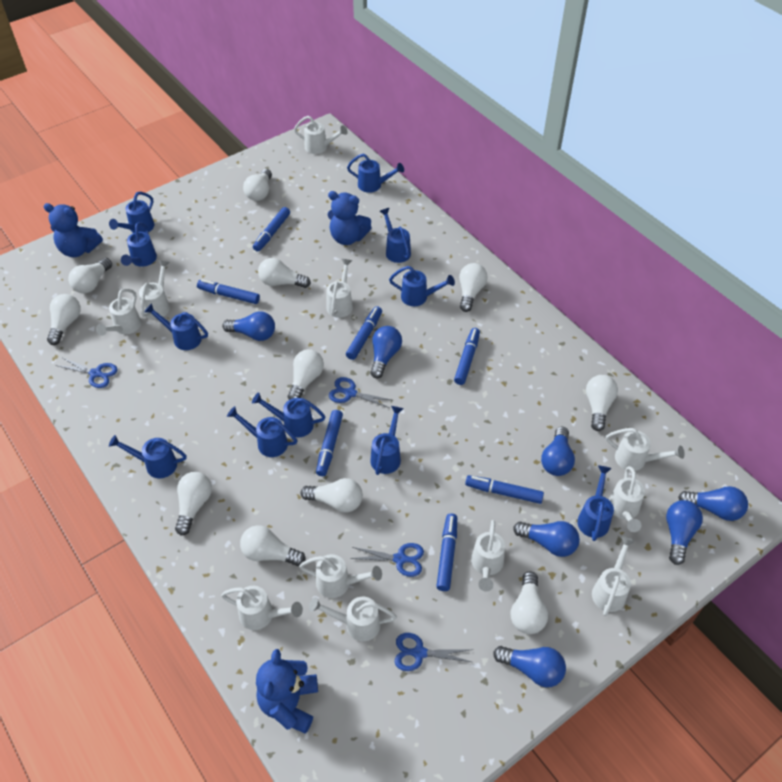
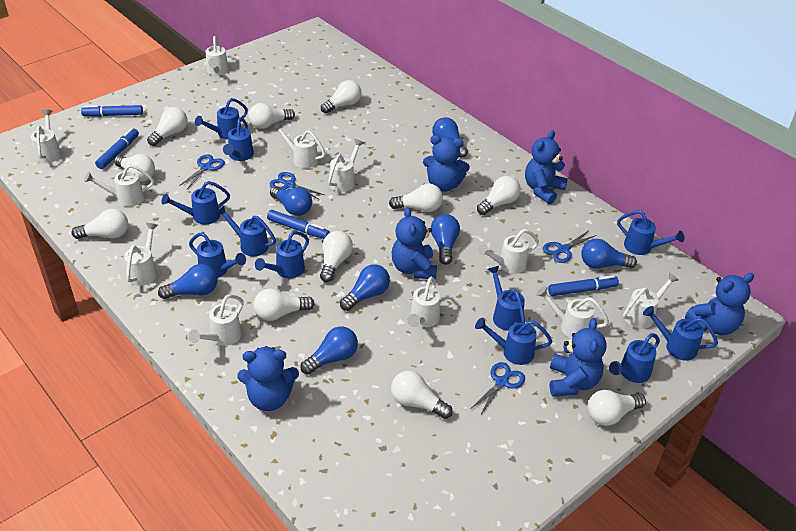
blue marker: [197,279,260,304] [253,207,290,252] [316,410,343,476] [346,306,382,360] [436,513,457,591] [454,328,480,385] [465,475,544,504] = 7 -> [81,105,143,117] [95,128,139,169] [267,210,330,239] [548,275,619,296] = 4
blue teddy bear: [43,203,103,257] [256,649,318,733] [328,191,372,245] = 3 -> [237,346,299,411] [392,207,437,280] [423,135,470,192] [525,130,568,204] [550,318,607,397] [685,273,754,335] = 6

